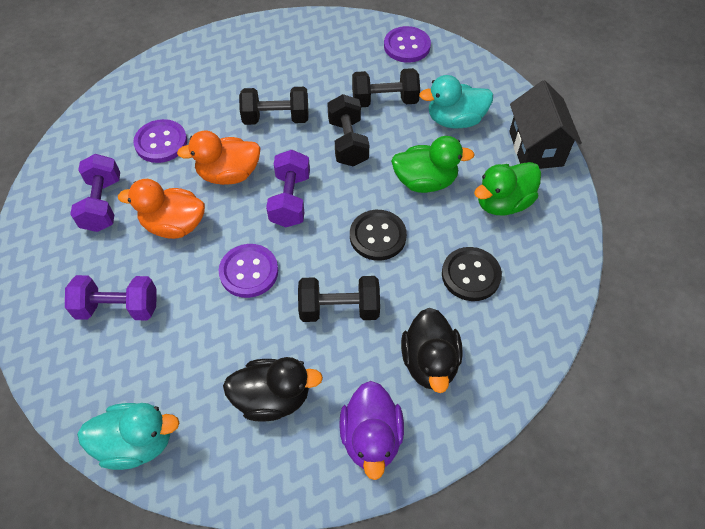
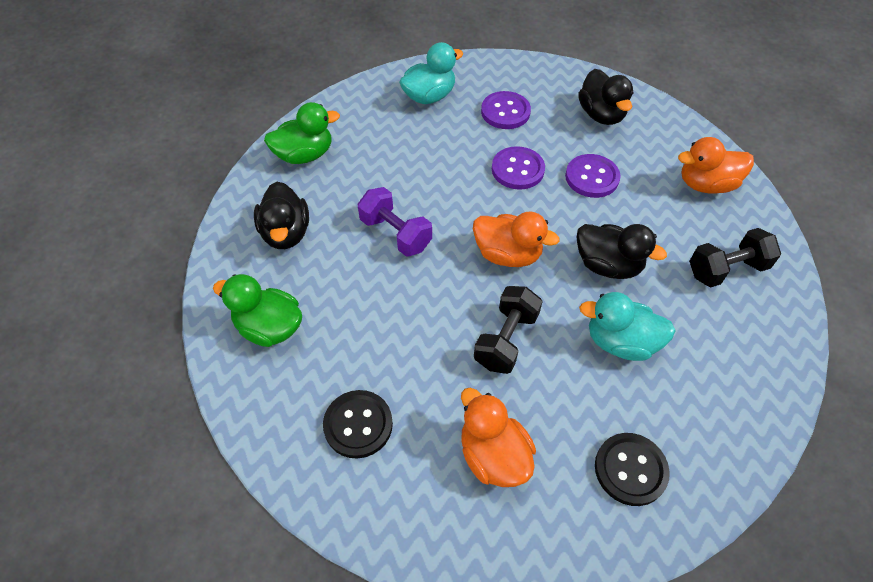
black duck: [223,357,323,422] [401,308,463,393] = 2 -> [254,182,309,249] [577,224,667,279] [578,69,634,125] = 3
black dumbbell: [239,87,309,125] [298,276,380,322] [327,94,369,166] [352,68,420,107] = 4 -> [474,286,543,374] [689,228,781,288] = 2
black house: [509,80,582,169] = 1 -> none = 0
orange duck: [118,179,205,239] [177,131,261,185] = 2 -> [461,388,536,487] [473,212,560,267] [678,137,754,193] = 3
purple duck: [339,381,404,480] = 1 -> none = 0
purple dumbbell: [65,275,157,320] [70,154,120,232] [266,150,310,227] = 3 -> [358,187,432,257] = 1

